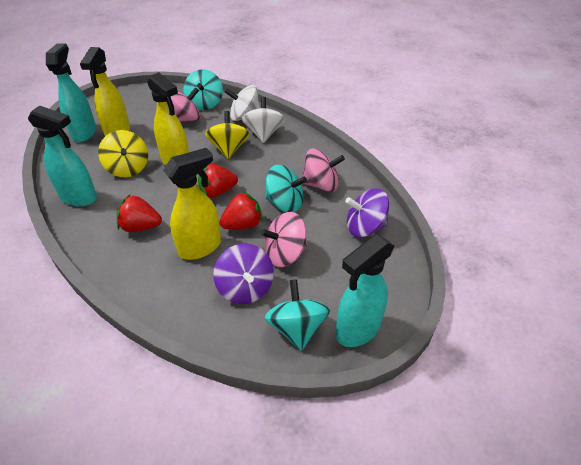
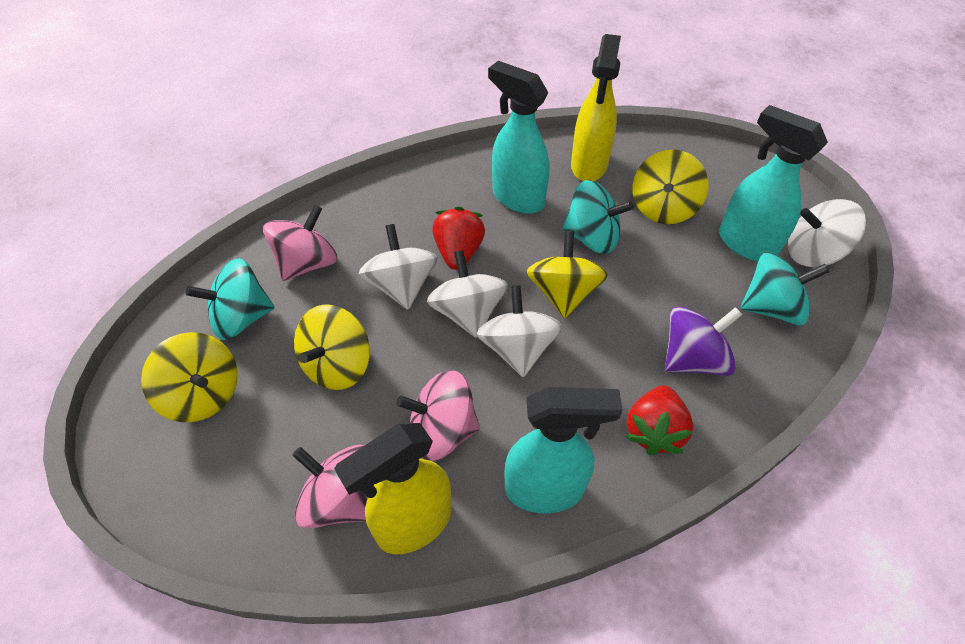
purple spinning top: [213,244,274,304] [345,188,389,237] = 2 -> [665,307,743,376] = 1
red strawberry: [117,195,162,232] [198,163,238,198] [219,191,263,229] = 3 -> [432,206,485,270] [625,385,693,455] = 2
white spinning top: [225,85,260,121] [242,97,285,143] = 2 -> [359,224,438,310] [427,250,508,338] [477,285,563,377] [788,199,866,267] = 4
yellow spinning top: [98,130,148,177] [205,111,250,159] = 2 -> [141,332,238,422] [294,304,370,390] [527,231,608,318] [633,149,708,224] = 4
yellow spray bottle: [80,47,130,136] [147,72,189,165] [163,148,221,260] = 3 -> [334,423,452,554] [571,34,621,181] = 2

